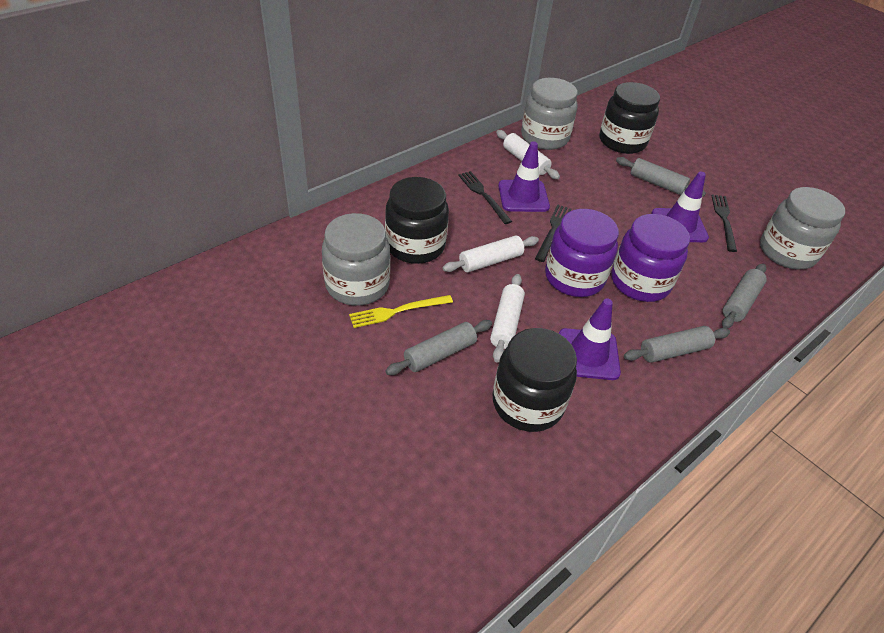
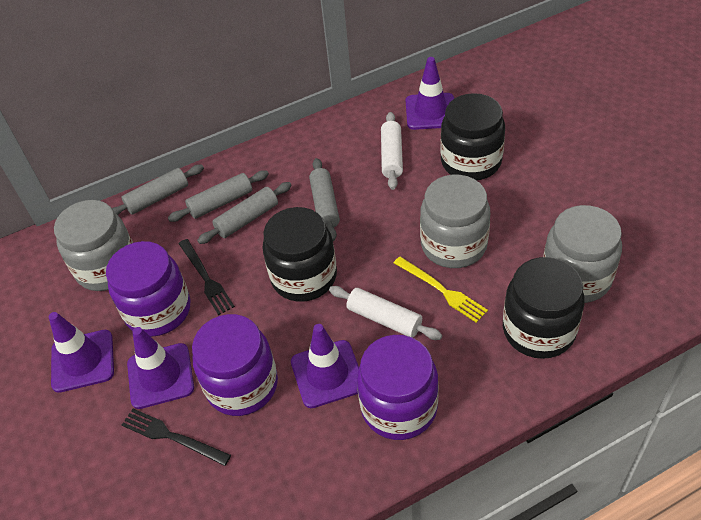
black fork: [458,171,512,224] [535,205,571,262] [711,194,737,252] = 3 -> [122,409,231,466] [179,239,235,315] = 2
purple jar: [545,209,619,297] [611,214,690,302] = 2 -> [106,241,191,337] [192,314,278,416] [357,335,439,440] = 3
purple traffic cone: [498,141,550,212] [559,299,621,380] [652,172,709,242] = 3 -> [49,312,114,393] [127,327,194,409] [291,324,359,408] [406,57,454,130] = 4
white rolling pin: [443,235,539,272] [490,274,525,363] [496,130,560,179] = 3 -> [329,286,442,340] [381,112,403,190] = 2

